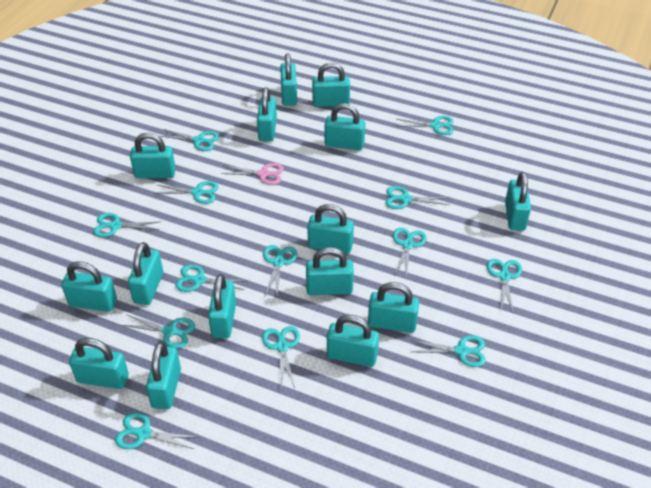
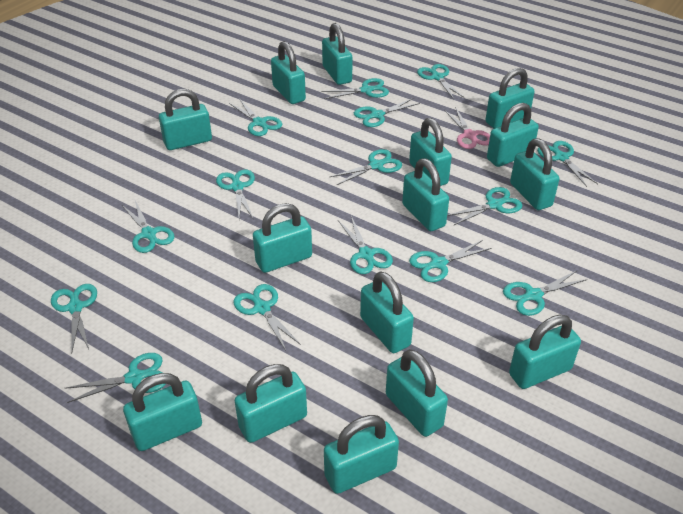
turquoise scissors: [93,213,161,237] [115,412,198,449] [121,315,195,348] [157,181,219,204] [160,129,219,151] [175,264,244,292] [262,326,300,388] [263,245,297,296] [386,186,449,209] [393,228,427,279] [397,116,454,135] [410,335,486,367] [487,259,522,314] = 13 -> [51,284,97,354] [65,353,165,403] [122,200,174,253] [216,169,255,218] [229,99,282,136] [233,284,301,350] [321,78,389,99] [330,149,402,186] [338,216,393,274] [354,98,420,127] [409,240,492,282] [417,64,465,99] [447,187,523,225] [503,271,588,316] [537,141,598,187] = 15

